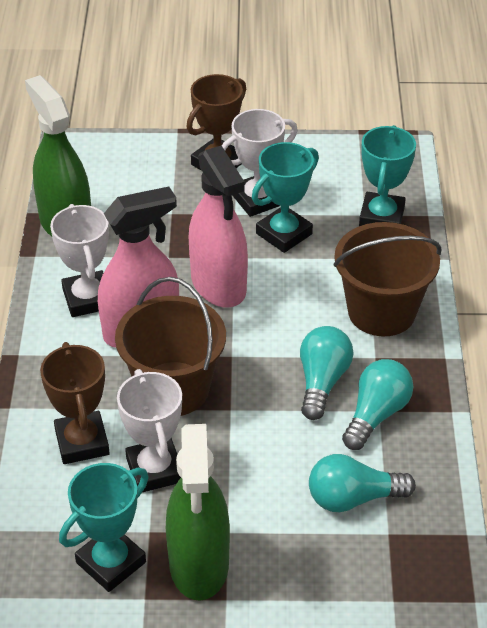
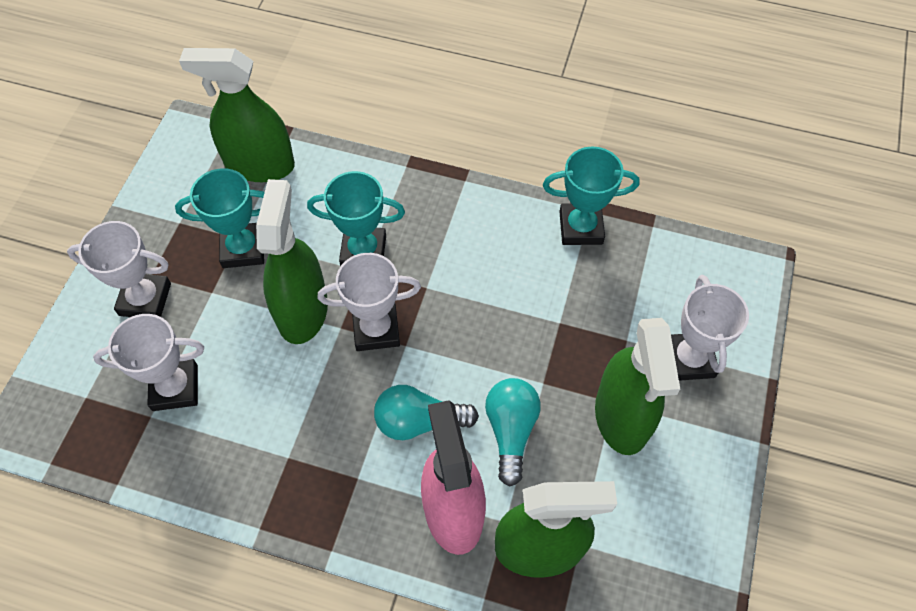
brown bucket: [115,277,226,416] [333,222,442,336] = 2 -> none = 0
brown trophy: [40,342,110,464] [187,74,246,171] = 2 -> none = 0
green spray bottle: [25,75,91,236] [166,424,230,600] = 2 -> [179,48,295,182] [256,179,328,344] [495,481,617,578] [595,318,680,455] = 4
pink spray bottle: [98,186,179,348] [189,145,248,308] = 2 -> [421,400,486,555] = 1
turquoise light bulb: [300,326,354,420] [309,454,416,512] [342,359,414,450] = 3 -> [374,385,479,440] [485,378,541,486] = 2
white trophy: [50,204,109,317] [117,369,182,492] [222,109,298,217] = 3 -> [67,221,171,317] [93,314,204,411] [317,253,421,351] [671,275,749,381] = 4

